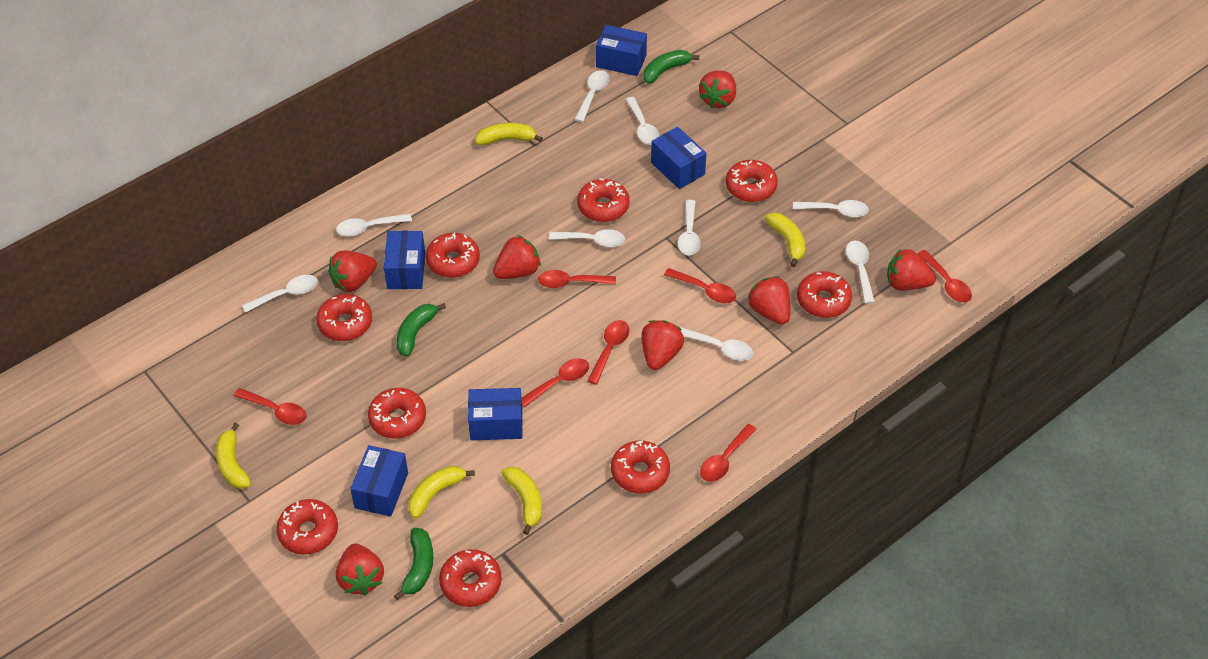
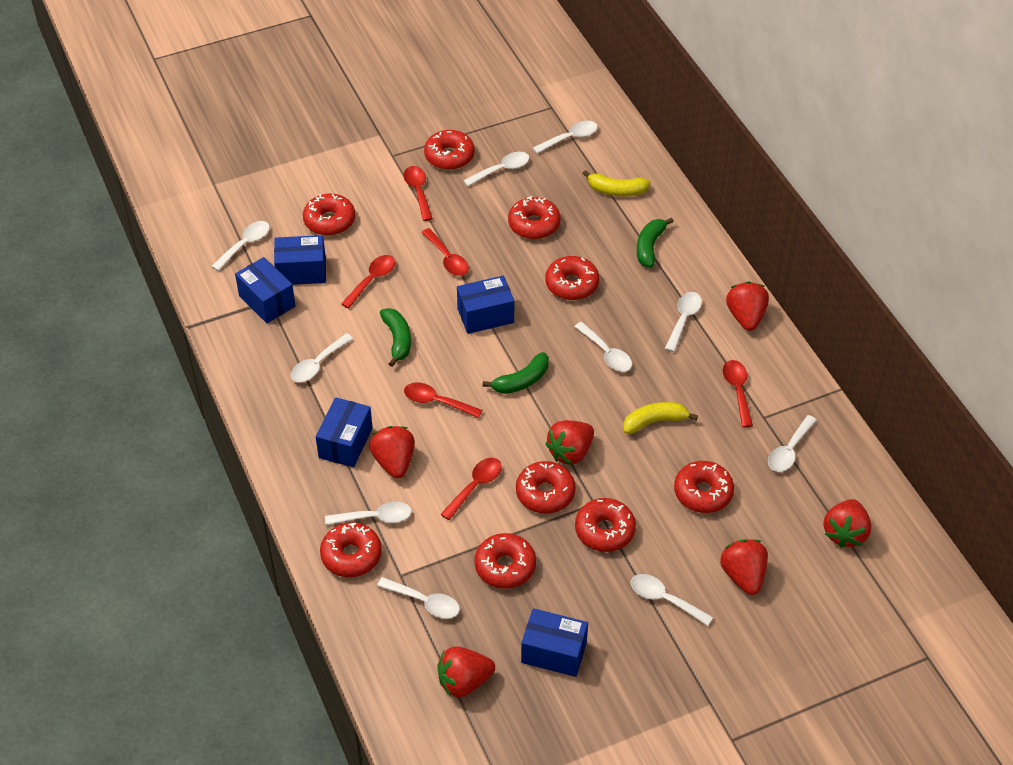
red spoon: [234,388,306,425] [522,358,589,407] [538,270,616,288] [587,320,629,385] [664,268,736,303] [700,424,757,482] [918,250,972,303] = 7 -> [341,255,395,309] [403,166,433,221] [404,383,482,418] [421,228,469,276] [440,458,502,520] [723,360,753,427] = 6
red strawberry: [328,250,377,292] [336,544,384,595] [493,235,541,279] [641,320,684,370] [699,70,736,108] [748,276,790,324] [887,249,936,291] = 7 -> [369,426,415,478] [438,646,495,697] [545,420,594,465] [720,539,768,595] [726,281,769,331] [823,499,871,548] = 6
white spoon: [242,275,318,313] [336,214,412,237] [549,229,625,247] [574,70,609,122] [625,97,660,145] [678,200,701,255] [680,327,753,361] [793,200,869,217] [846,241,875,304] = 9 -> [211,221,270,271] [291,333,353,382] [325,501,412,525] [377,577,460,619] [463,152,529,187] [533,121,598,154] [574,322,632,372] [631,574,713,626] [665,292,702,352] [768,415,817,472] = 10
yellow banana: [216,423,251,489] [408,466,475,519] [475,123,543,145] [502,466,542,535] [765,212,805,267] = 5 -> [583,170,651,196] [623,402,698,434] = 2

